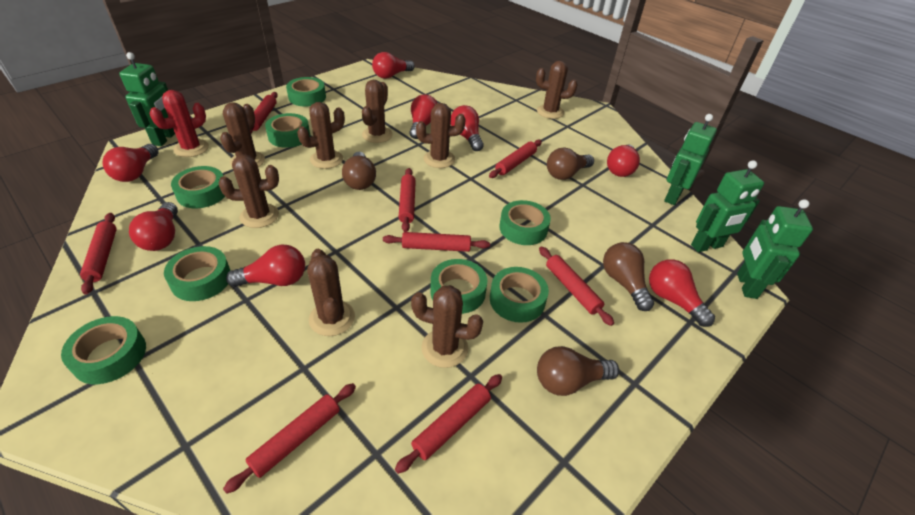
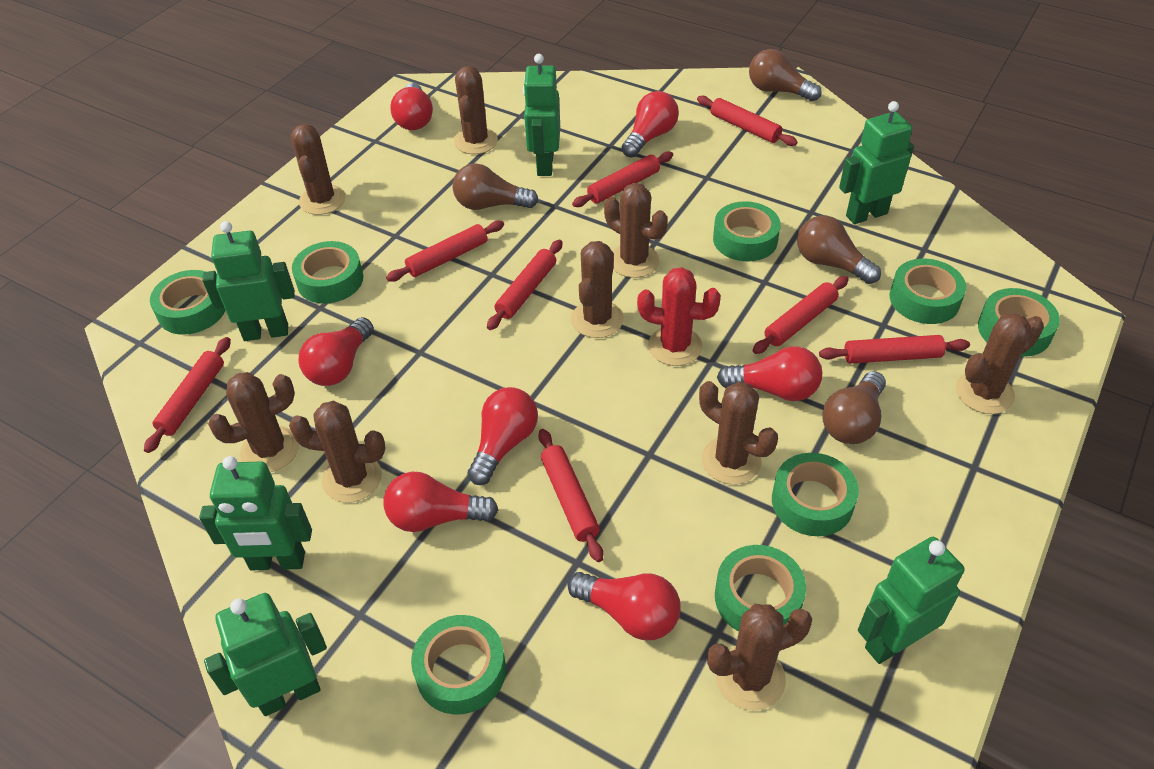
brown cactus: [218,154,279,228] [220,102,265,167] [297,102,345,169] [307,249,355,336] [362,80,393,143] [411,285,483,368] [416,103,465,168] [536,61,577,119] = 8 -> [208,372,299,472] [289,401,385,503] [291,124,346,215] [454,66,498,154] [571,241,624,338] [604,183,668,278] [699,381,778,484] [707,604,812,711] [956,313,1044,414] = 9
green robot: [119,52,175,146] [664,114,717,205] [691,160,764,252] [737,199,813,299] = 4 -> [199,456,312,570] [202,221,295,341] [204,593,327,716] [523,54,560,176] [839,101,914,224] [858,537,964,664] = 6
red light bulb: [103,144,159,182] [129,202,178,251] [226,245,305,287] [372,52,415,79] [409,94,438,139] [451,105,484,151] [607,145,640,177] [649,259,715,327] = 8 -> [299,317,374,386] [384,472,498,532] [390,83,433,130] [467,387,538,485] [567,572,681,640] [621,91,679,158] [717,346,822,401] = 7

